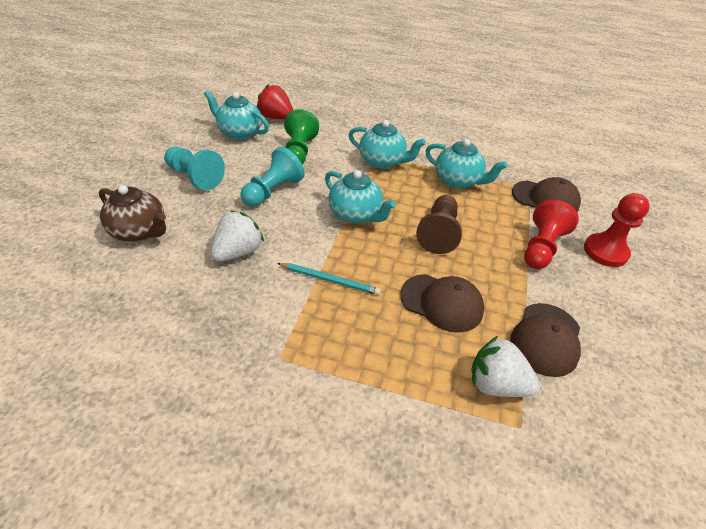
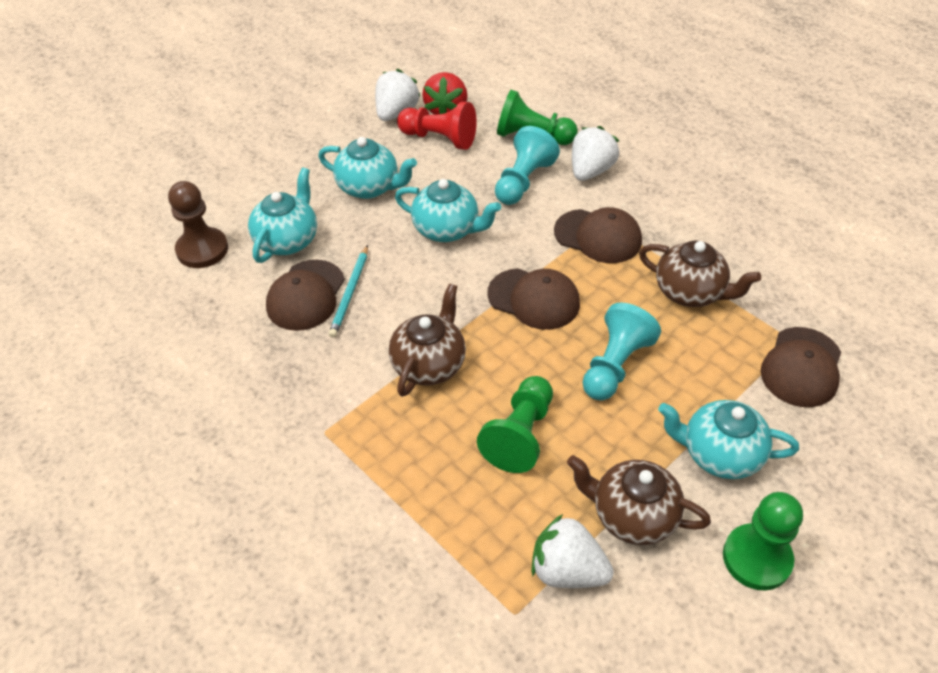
brown cap: [400,274,484,333] [510,303,581,377] [512,177,581,212] = 3 -> [266,260,345,331] [487,268,580,330] [554,207,642,263] [761,327,841,407] = 4
brown teapot: [99,185,166,242] = 1 -> [389,284,466,397] [567,455,711,545] [639,241,761,307] = 3
green pawn: [284,109,319,165] = 1 -> [477,376,553,473] [497,90,578,145] [723,492,803,591] = 3
red pawn: [524,200,579,269] [584,193,650,267] = 2 -> [397,102,477,150] = 1
white strawberry: [211,211,264,261] [471,336,540,397] = 2 -> [375,69,421,121] [532,514,614,588] [572,126,619,181] = 3

